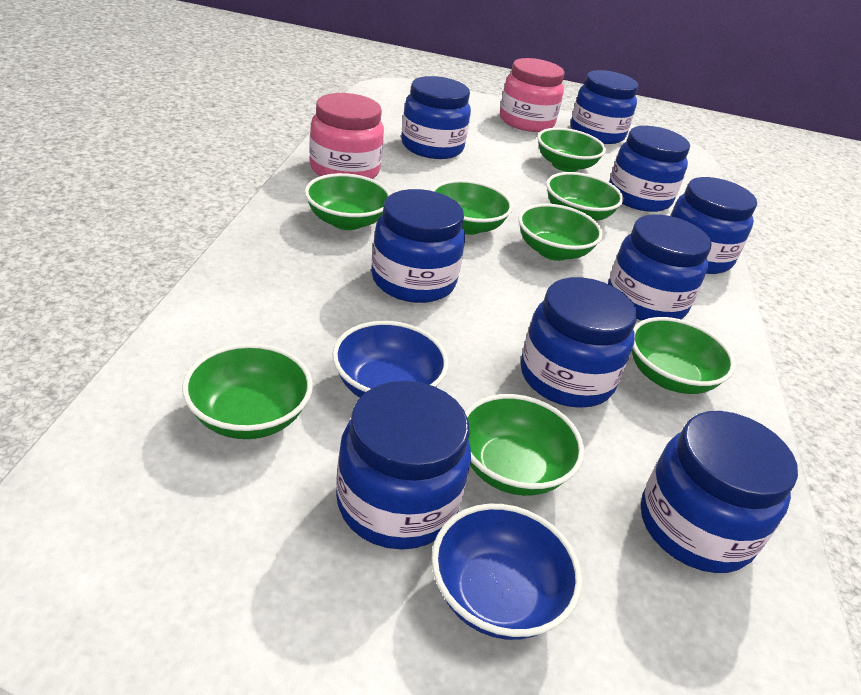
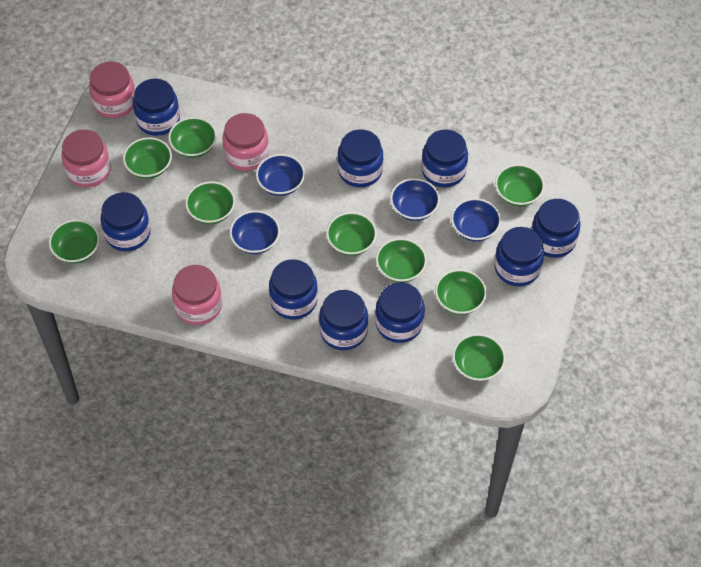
blue bowl: [332,321,449,398] [431,504,582,640] = 2 -> [230,210,280,254] [256,154,305,196] [390,178,440,221] [451,198,501,242] = 4
green bowl: [182,343,313,439] [305,173,391,230] [431,180,513,235] [465,394,584,496] [518,204,603,261] [537,128,606,172] [546,172,623,221] [632,317,735,394] = 8 -> [49,219,100,264] [123,137,172,179] [168,117,217,158] [185,181,235,224] [326,212,377,256] [376,238,427,283] [435,269,487,315] [452,334,506,381] [495,164,545,206] = 9
pink jar: [309,93,384,179] [500,58,565,132] = 2 -> [61,129,111,188] [89,62,135,118] [172,265,222,325] [223,113,269,171] = 4

